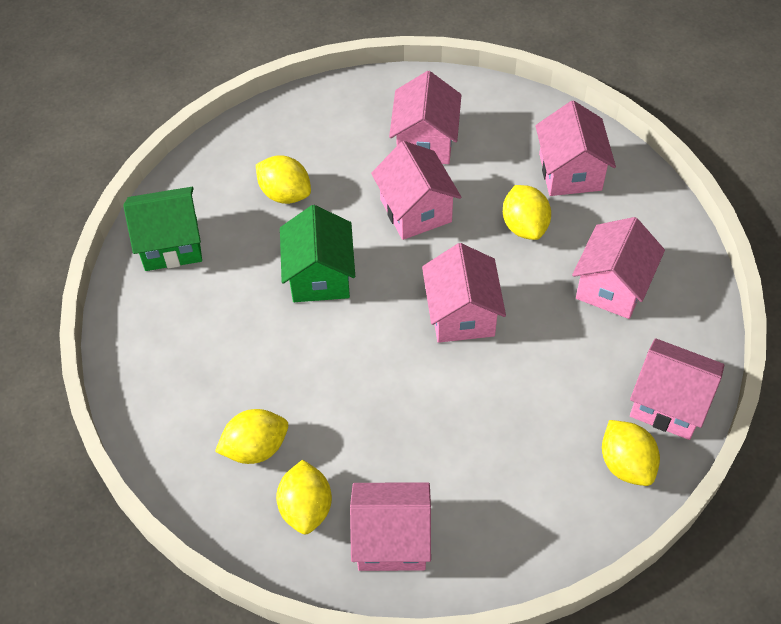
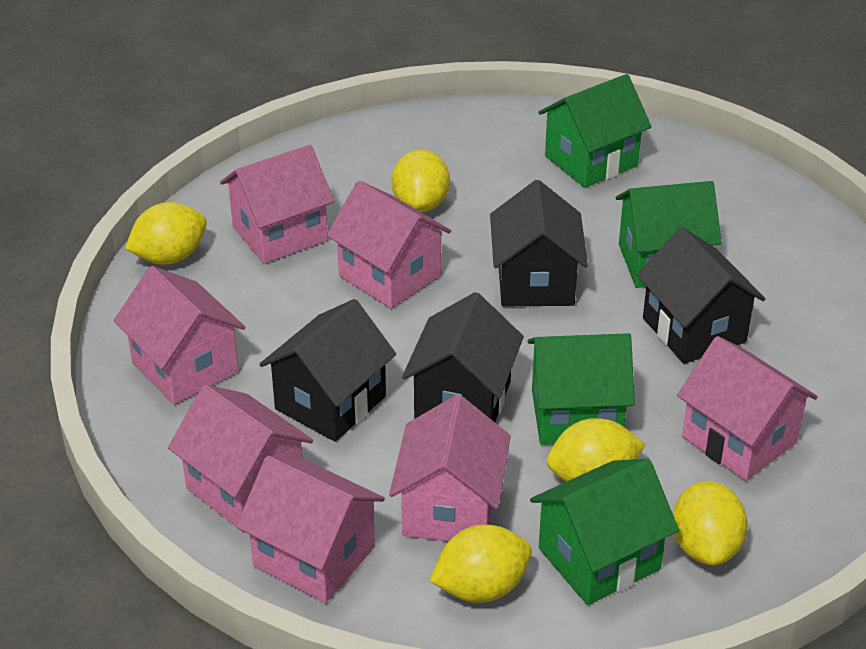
black house: none = 0 -> [260,299,396,442] [402,292,524,422] [490,180,588,306] [637,227,765,364] = 4
green house: [123,187,202,271] [280,205,355,302] = 2 -> [527,333,635,445] [530,458,679,605] [538,74,651,188] [616,181,722,288] = 4

